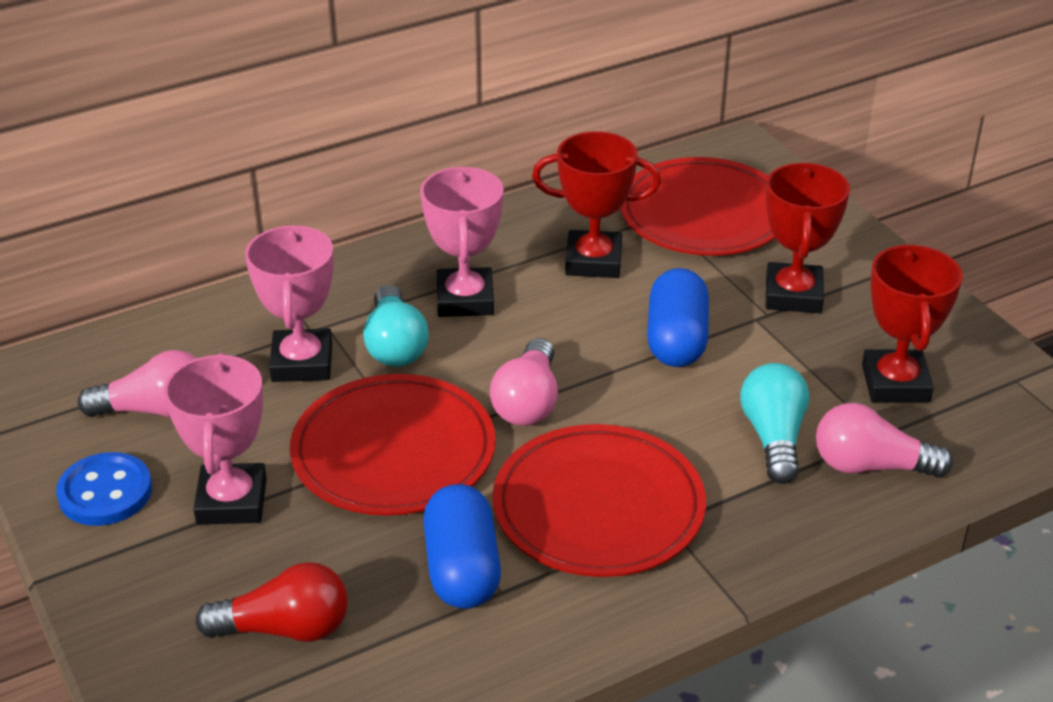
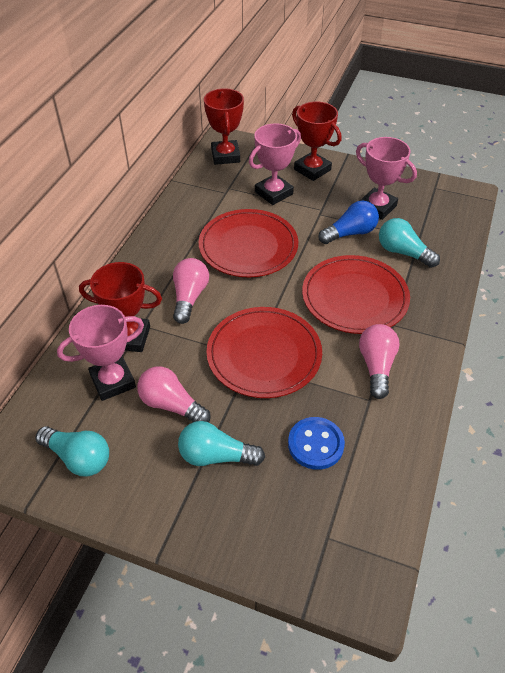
blue capsule: [423,484,501,609] [647,268,709,367] = 2 -> none = 0
blue light bulb: none = 0 -> [318,200,379,244] = 1
red light bulb: [195,562,348,642] = 1 -> none = 0
turquoise light bulb: [363,285,429,367] [740,363,809,484] = 2 -> [36,426,109,476] [178,421,265,466] [379,218,440,268] = 3

